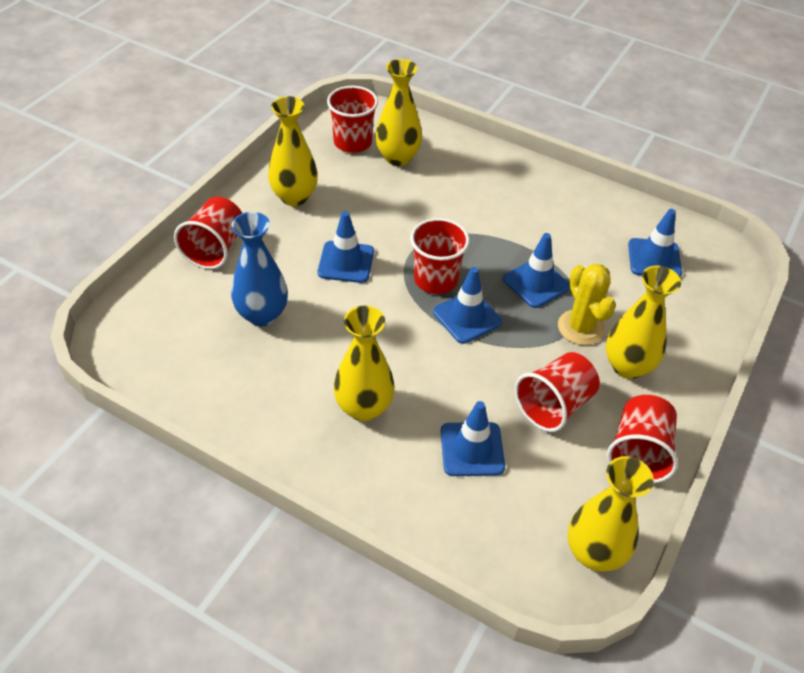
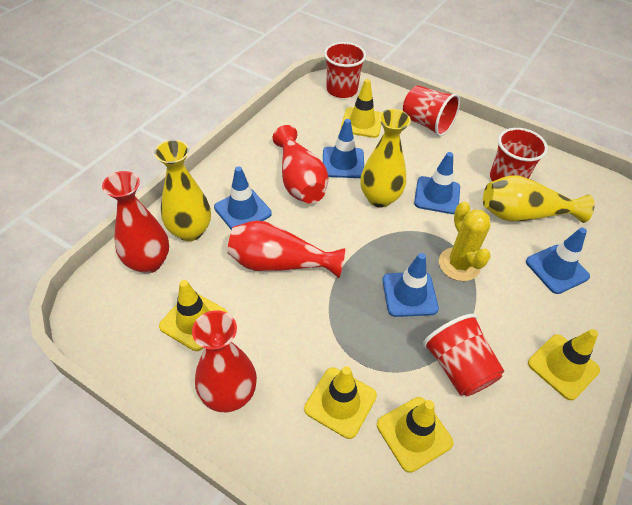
blue vase: [231,212,288,326] = 1 -> none = 0
red cup: [174,197,242,269] [327,86,378,153] [410,218,470,294] [514,352,600,432] [607,395,678,483] = 5 -> [324,42,366,98] [403,85,460,136] [423,314,504,397] [490,128,548,181] = 4
red vase: none = 0 -> [102,171,169,274] [192,310,257,412] [227,221,345,278] [273,125,328,204] = 4
yellow traffic cone: none = 0 -> [159,280,228,351] [304,366,377,439] [341,79,381,138] [377,397,454,473] [528,329,600,401] = 5
yellow vase: [268,96,318,206] [334,306,395,421] [375,59,422,166] [568,456,654,572] [606,266,681,379] = 5 -> [154,140,211,241] [361,109,411,208] [483,175,595,223] = 3

